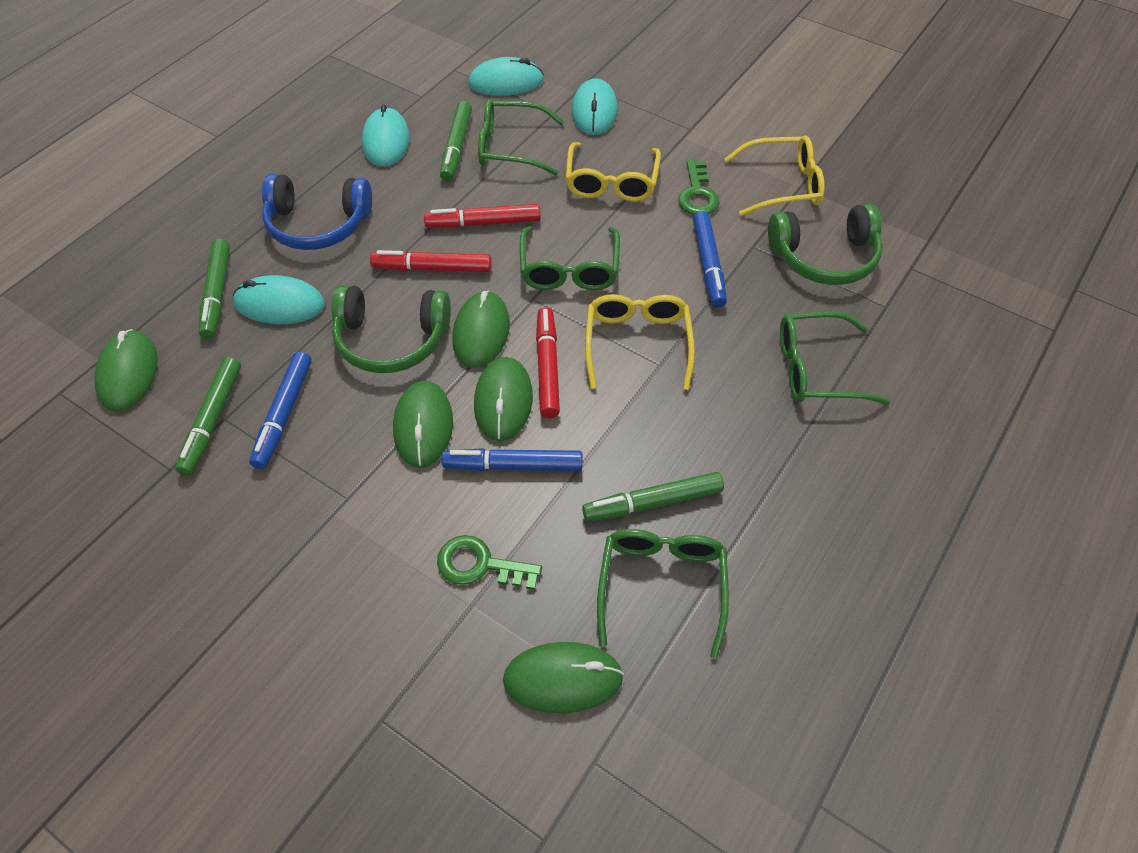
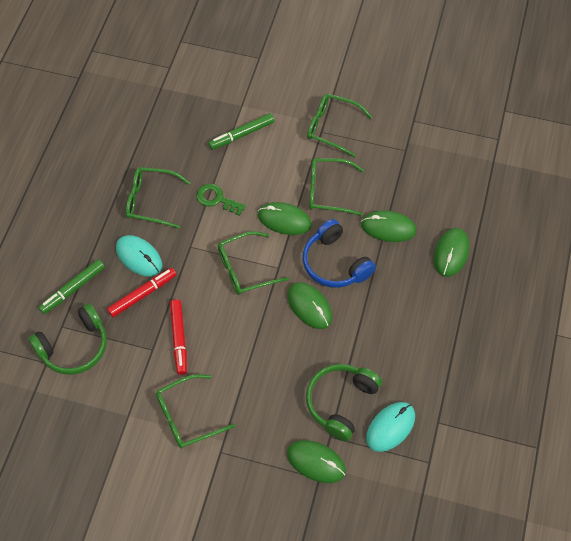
blue marker: [249,352,312,469] [441,448,582,471] [693,211,727,308] = 3 -> none = 0
green glasses: [478,99,564,176] [520,226,620,290] [597,529,729,659] [780,311,890,405] = 4 -> [126,167,191,229] [156,374,235,448] [218,231,289,295] [307,94,372,157] [309,158,364,216] = 5
green key: [437,535,542,590] [678,160,720,215] = 2 -> [196,184,246,216] = 1
green marker: [175,357,241,476] [198,239,230,339] [440,101,472,181] [582,472,724,522] = 4 -> [38,259,105,314] [208,113,274,150] = 2
red marker: [370,250,492,272] [424,204,541,228] [536,307,560,418] = 3 -> [107,268,176,317] [170,299,187,375] = 2
turquoise mouse: [233,275,325,324] [362,104,410,167] [468,57,544,96] [572,78,617,135] = 4 -> [116,235,162,276] [366,402,415,452] = 2
yellow glasses: [566,142,661,202] [585,294,695,390] [725,135,825,216] = 3 -> none = 0

